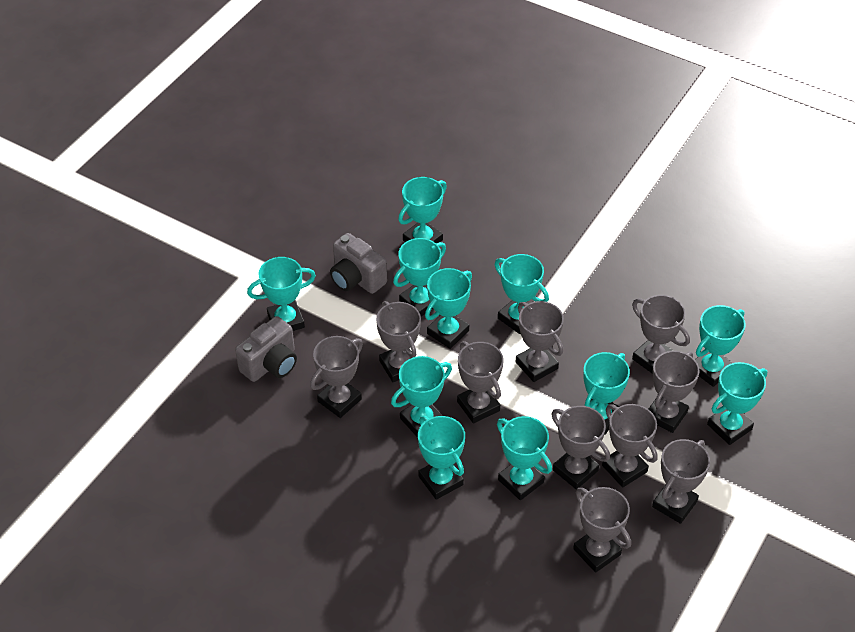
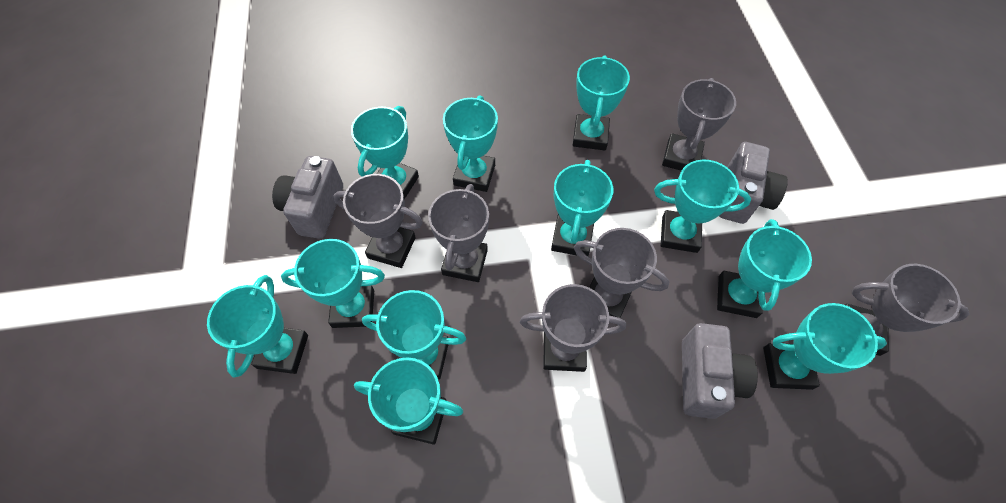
grey camera: [235,316,297,382] [330,233,387,294] = 2 -> [272,156,343,239] [682,323,758,419] [719,142,788,224] = 3
grey trophy: [310,336,363,418] [376,301,421,382] [457,341,503,424] [516,301,564,382] [551,406,610,490] [573,487,631,573] [602,404,658,487] [632,295,690,373] [648,351,700,433] [652,439,710,524] = 10 -> [333,174,423,268] [428,184,489,282] [520,284,626,372] [574,228,669,318] [662,78,736,171] [845,264,969,356] = 6

